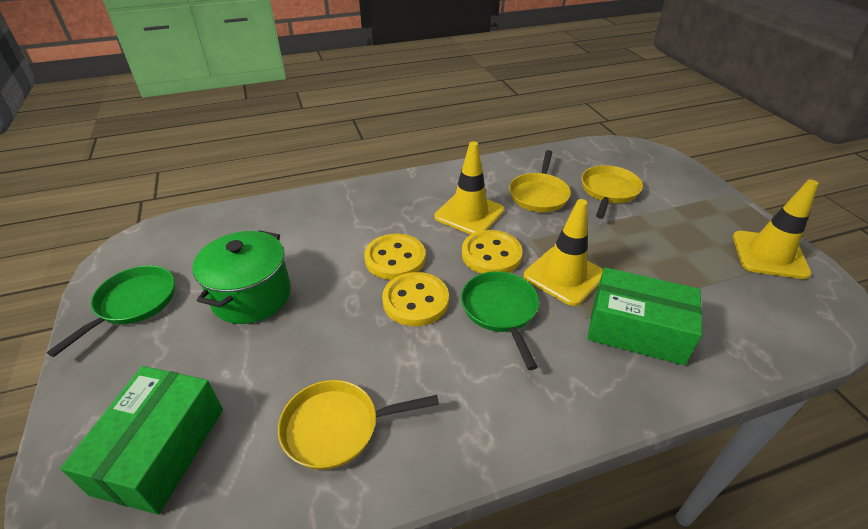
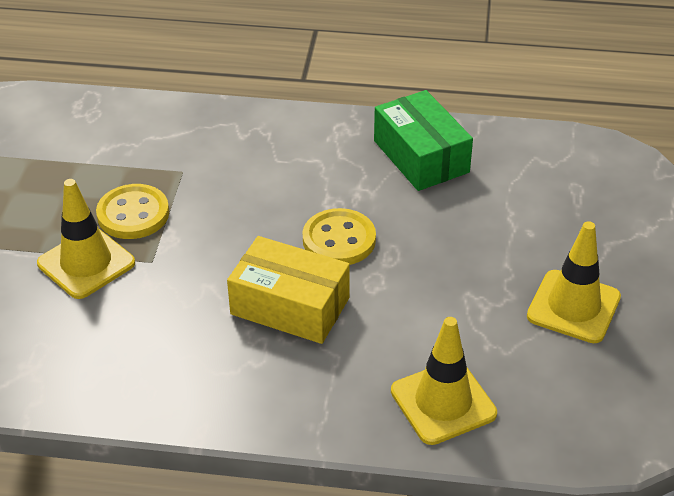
green box: [60,366,223,514] [587,267,702,365] = 2 -> [374,90,473,191] = 1
green pan: [47,265,175,357] [461,271,539,370] = 2 -> none = 0
green pot: [192,230,291,324] = 1 -> none = 0
yellow box: none = 0 -> [227,236,350,344] = 1
yellow button: [364,234,425,280] [382,272,449,326] [462,230,523,274] = 3 -> [96,184,169,239] [303,208,376,265] = 2
yellow pan: [278,380,439,470] [509,150,571,212] [581,165,643,219] = 3 -> none = 0

